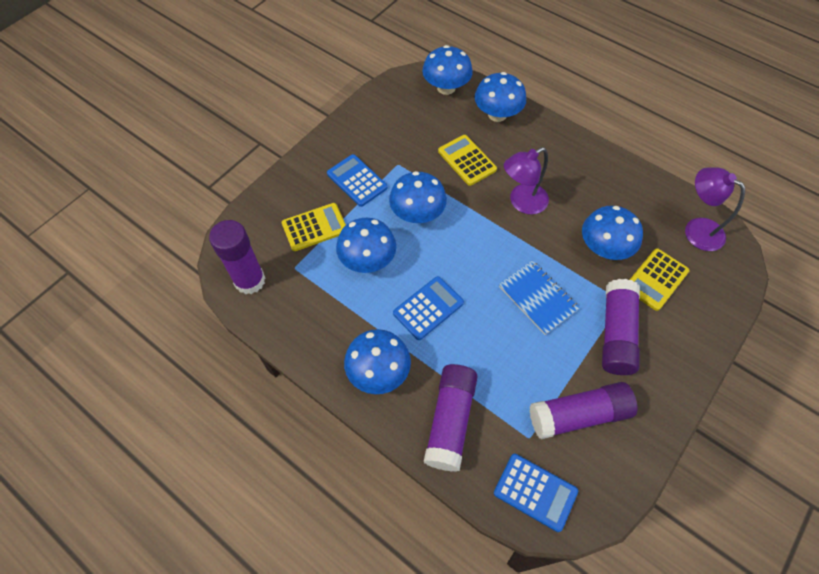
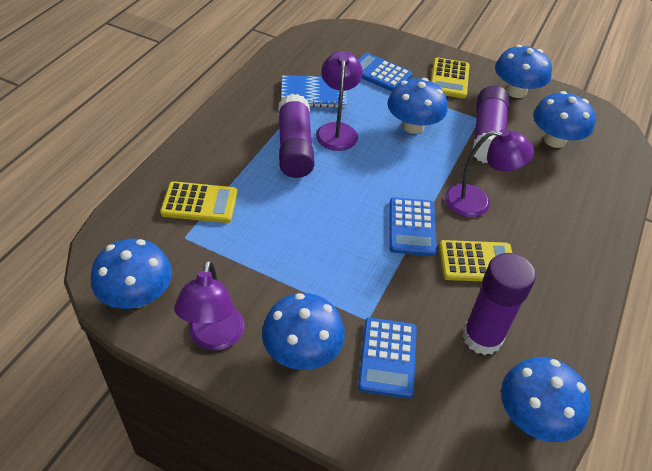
purple glue stick: [209,220,265,294] [424,364,478,472] [530,382,638,439] [602,279,640,375] = 4 -> [278,94,315,178] [462,253,536,355] [473,85,509,163] = 3
purple lamp: [504,147,549,214] [685,167,745,251] = 2 -> [174,260,245,350] [316,51,363,151] [445,129,534,217] = 3

